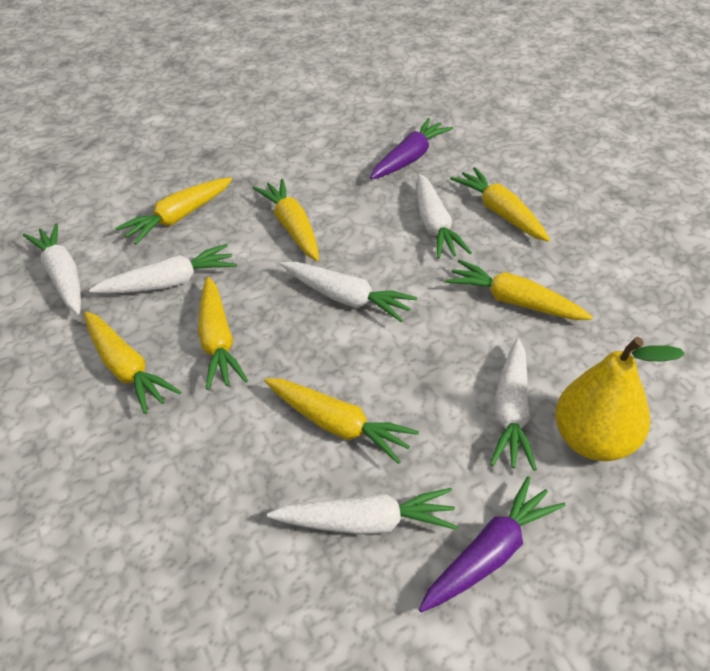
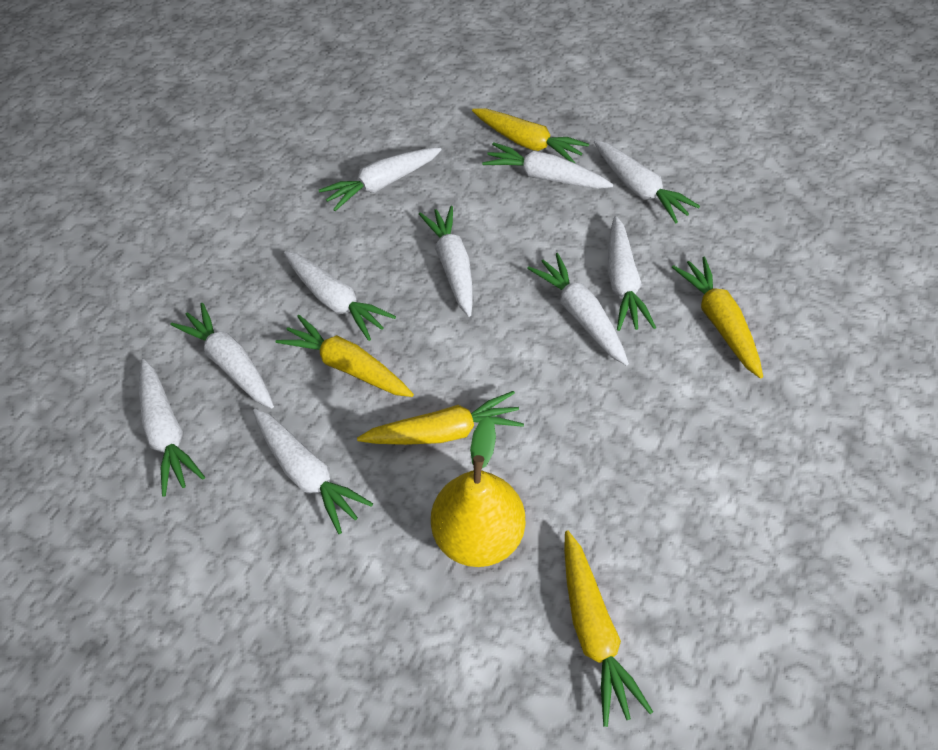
purple carrot: [370,118,453,179] [419,476,566,613] = 2 -> none = 0
white carrot: [23,224,81,314] [89,244,237,294] [267,488,458,535] [280,262,417,323] [417,174,472,259] [490,338,537,471] = 6 -> [139,359,205,497] [170,303,274,409] [253,409,373,534] [284,251,396,341] [319,147,442,211] [419,206,473,317] [482,142,613,189] [527,253,629,366] [594,140,700,224] [608,216,656,331] = 10
yellow carrot: [84,311,181,414] [115,177,232,245] [198,277,248,390] [253,179,319,261] [264,378,419,464] [445,259,593,320] [450,167,550,242] = 7 -> [276,315,414,397] [357,391,524,445] [472,108,589,163] [564,531,653,727] [672,257,763,379] = 5

